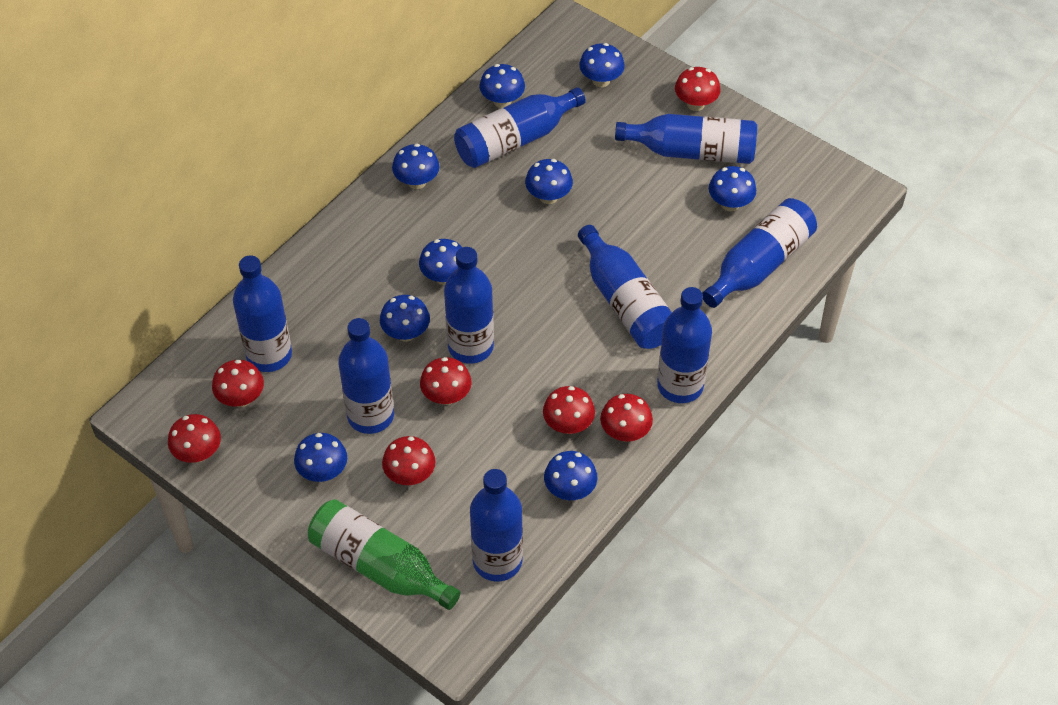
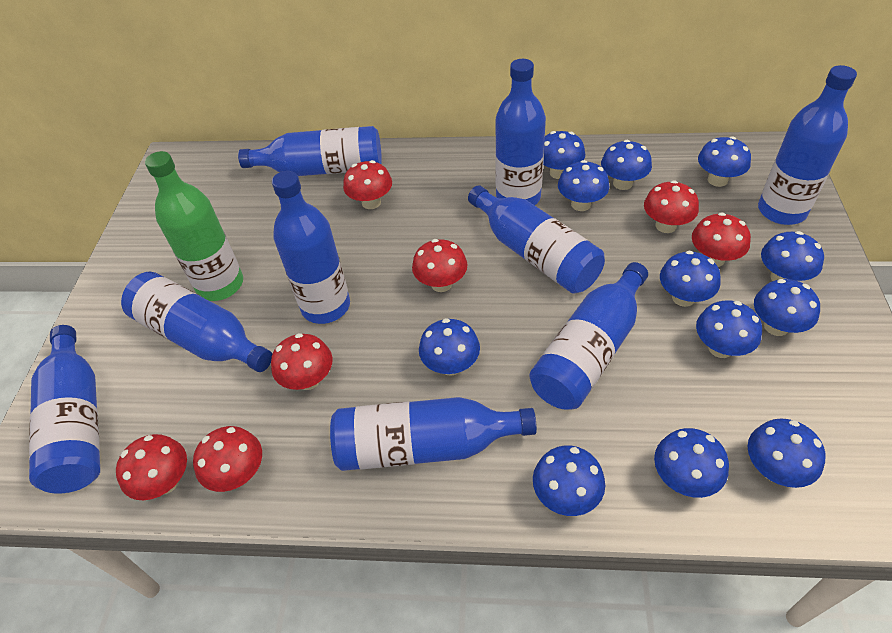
blue mushroom: [294,433,347,482] [380,295,430,342] [392,144,439,189] [419,239,462,285] [480,64,525,108] [525,159,573,204] [544,451,597,500] [579,43,625,87] [709,166,756,212] = 9 -> [419,318,480,376] [533,446,605,516] [543,131,585,179] [558,160,609,211] [601,140,652,190] [654,428,729,498] [660,251,721,307] [696,301,762,358] [698,136,751,187] [748,418,826,488] [754,279,820,336] [761,231,824,281] = 12

